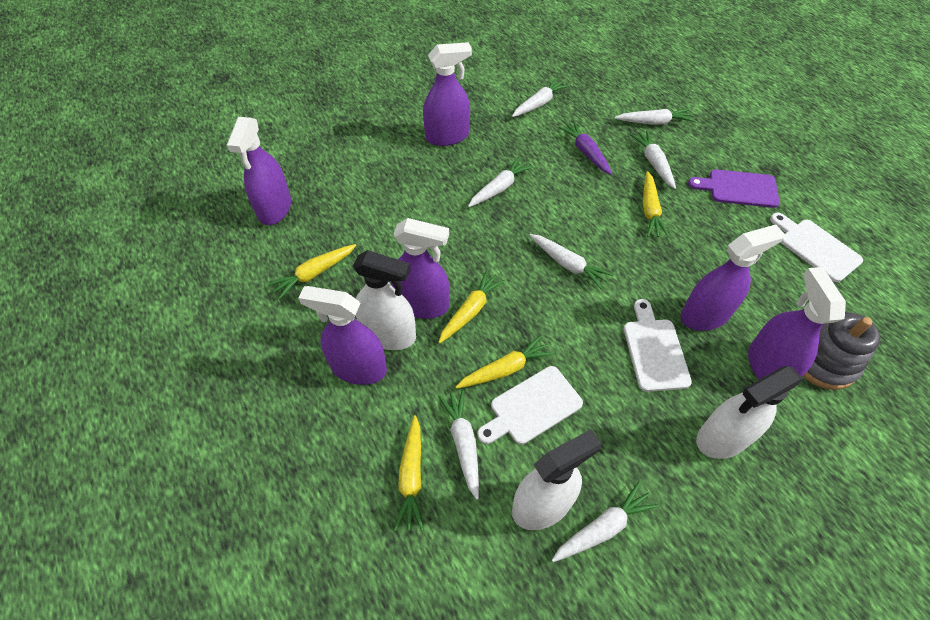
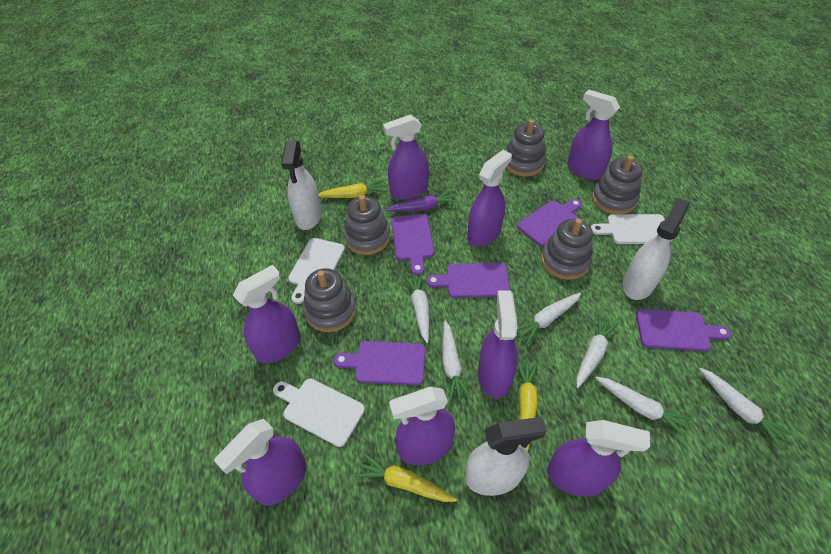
grey stacking toy: [803,312,880,390] = 1 -> [303,268,356,332] [343,195,391,255] [505,119,546,176] [541,218,593,280] [592,155,642,214] = 5
purple cutting board: [688,169,780,208] = 1 -> [334,341,425,385] [391,214,434,275] [426,263,510,298] [517,199,582,246] [636,309,731,351] = 5
purple spray bottle: [227,117,291,225] [298,286,387,385] [390,218,449,319] [423,42,472,146] [681,225,785,331] [748,267,846,380] = 6 -> [214,419,306,506] [233,265,301,364] [383,114,429,199] [389,387,455,465] [468,150,512,247] [478,290,518,399] [547,420,650,497] [567,90,620,180] = 8
white carrot: [438,390,479,500] [468,157,533,207] [512,78,570,117] [529,234,613,289] [552,482,658,562] [615,109,695,125] [630,130,676,189] = 7 -> [403,272,429,343] [442,320,472,403] [517,293,581,344] [576,314,619,388] [596,377,694,439] [700,368,794,449] = 6
yellow carrot: [268,244,356,299] [394,415,424,531] [438,270,506,344] [456,335,554,389] [643,171,669,237] = 5 -> [319,180,387,198] [354,453,457,502] [517,361,538,451] = 3

